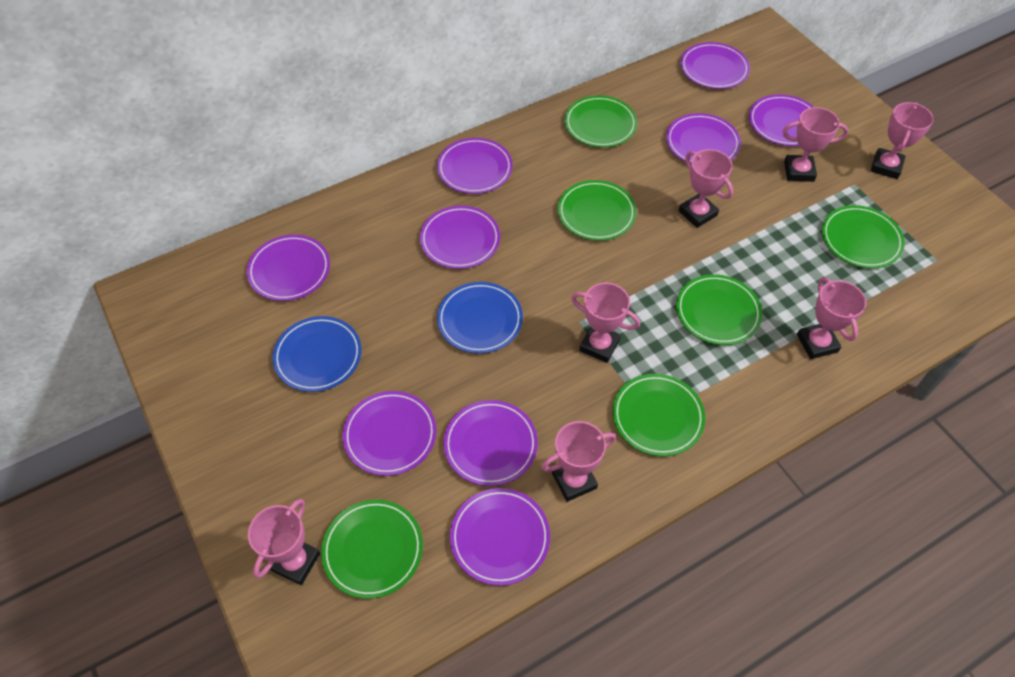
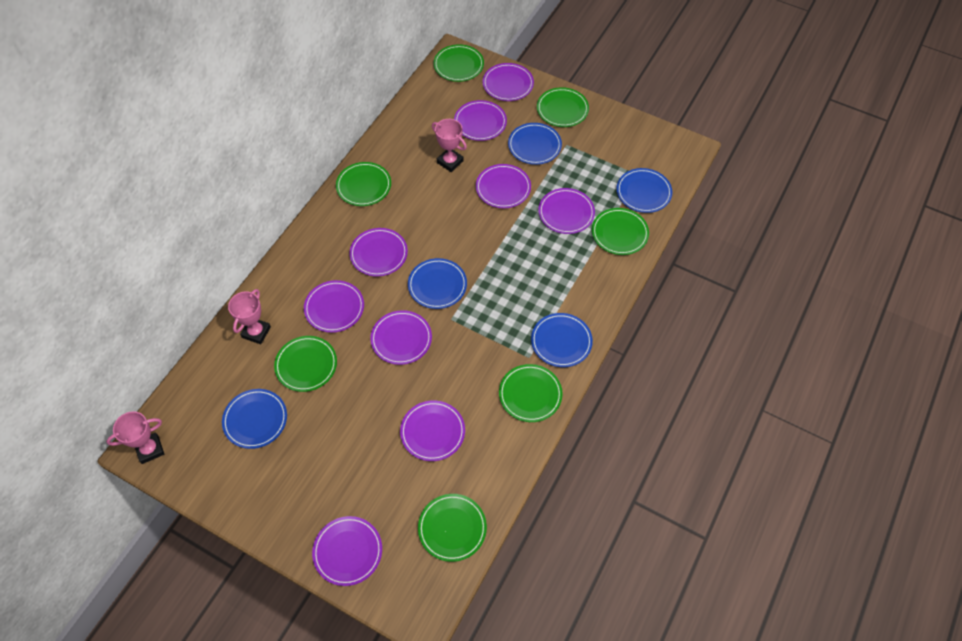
blue plate: [272,316,362,392] [437,282,523,354] = 2 -> [222,389,287,449] [408,258,467,309] [508,123,562,165] [531,313,593,367] [616,168,672,213] = 5
green plate: [321,500,423,599] [558,180,636,241] [564,96,637,147] [613,374,705,456] [676,274,762,345] [822,205,905,268] = 6 -> [274,336,337,392] [336,162,391,206] [418,494,487,562] [433,44,484,82] [499,364,563,422] [537,87,589,127] [592,208,649,255] = 7
pink trophy: [248,498,320,585] [541,421,616,502] [571,283,640,363] [679,149,733,228] [783,107,848,182] [797,277,866,359] [871,102,934,179] = 7 -> [106,411,164,464] [228,289,271,344] [432,119,467,172] = 3

